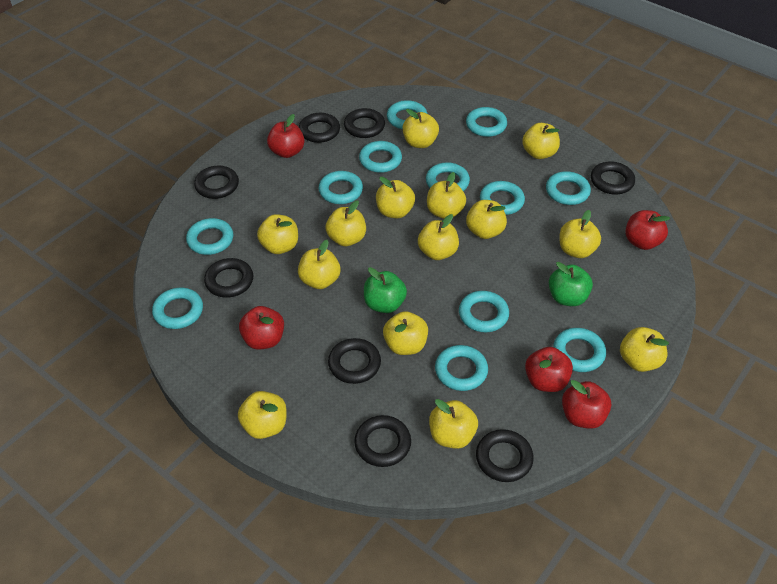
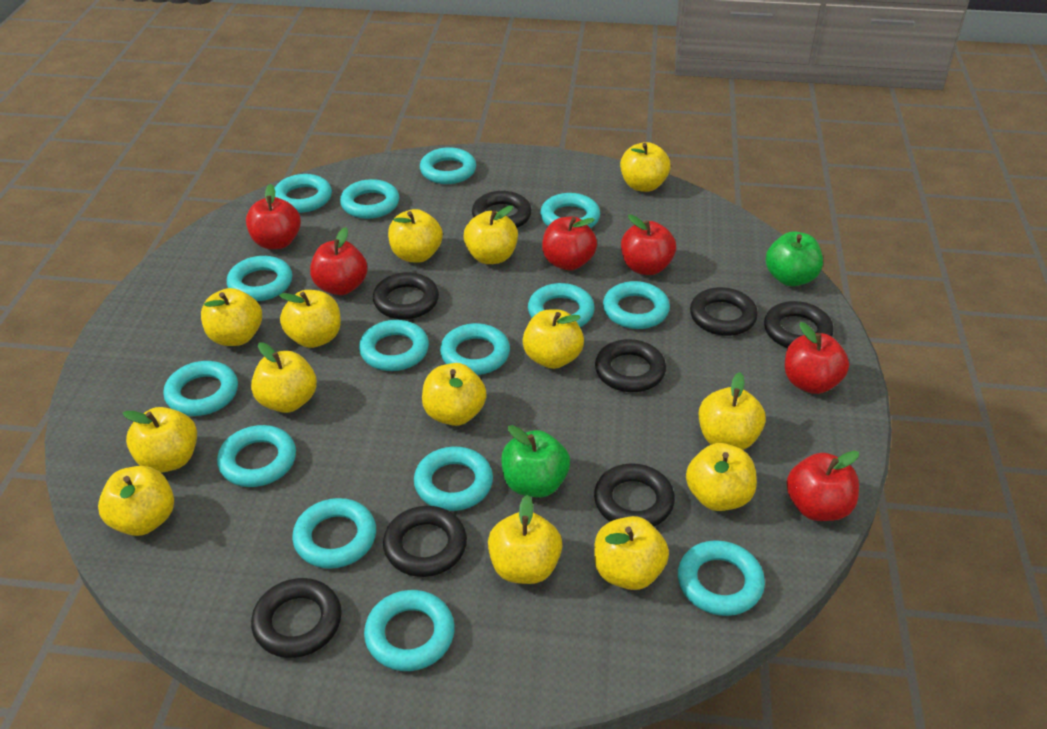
red apple: [239,306,284,350] [267,114,305,158] [525,347,573,392] [562,380,611,429] [625,210,670,250] = 5 -> [246,184,301,249] [310,227,367,295] [542,216,597,270] [621,214,676,275] [785,322,849,394] [786,451,859,521] = 6
turquoise ring: [152,288,203,329] [186,218,233,255] [319,171,363,204] [359,141,402,173] [387,100,427,129] [426,162,470,191] [435,345,488,391] [459,291,509,332] [466,107,507,137] [480,181,525,215] [546,171,591,205] [553,328,606,372] = 12 -> [163,361,238,416] [217,425,296,487] [227,256,293,301] [274,174,332,213] [292,498,376,569] [340,179,399,219] [359,320,429,371] [364,590,455,671] [414,447,493,511] [420,147,476,184] [440,323,510,375] [528,283,595,327] [540,193,600,228] [603,281,670,329] [678,540,765,616] = 15

